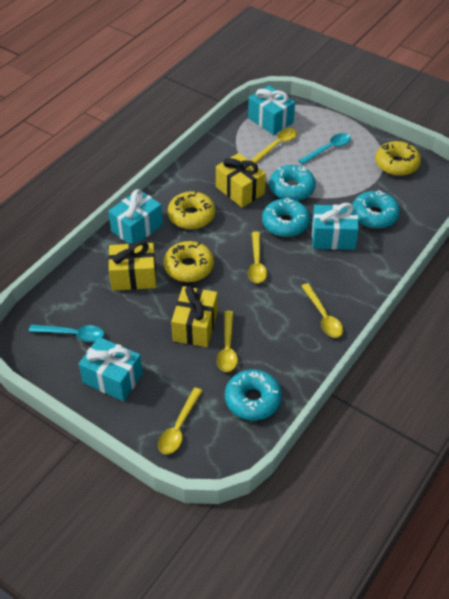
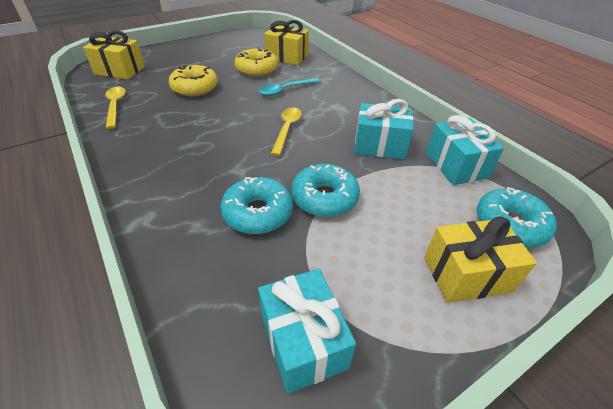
turquoise donut: [225,369,282,421] [262,198,310,237] [269,165,316,201] [352,190,400,229] = 4 -> [220,177,293,234] [292,164,360,217] [476,187,557,248] = 3
turquoise gift: [79,337,143,401] [108,189,163,244] [248,85,295,135] [312,203,359,250] = 4 -> [258,269,356,394] [355,99,414,159] [426,115,504,185] = 3
turquoise spoon: [29,325,104,342] [298,133,351,165] = 2 -> [259,78,320,96] = 1
yellow donut: [164,241,214,282] [168,190,215,229] [375,141,421,176] = 3 -> [169,65,218,96] [234,47,278,77] = 2
yellow spoon: [158,387,202,454] [217,311,238,372] [248,232,267,283] [250,128,297,164] [301,283,343,338] = 5 -> [105,87,126,129] [271,107,302,156] = 2

